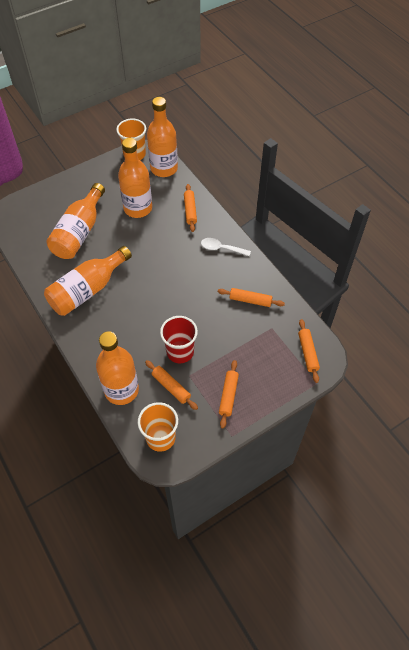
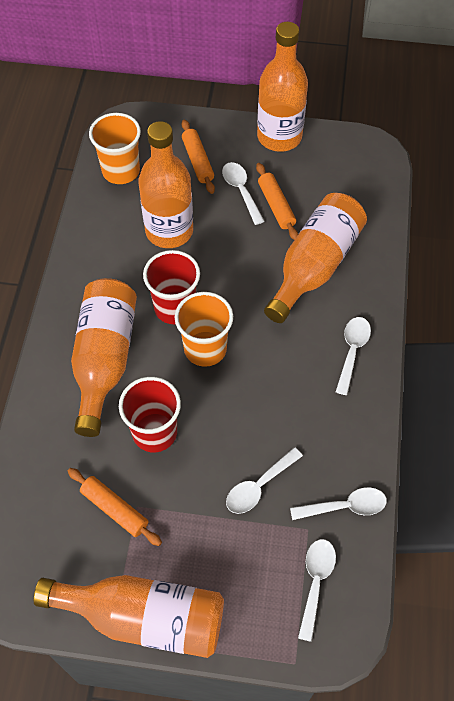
orange rolling pin: [145,360,198,410] [184,184,197,232] [218,288,285,307] [219,360,239,428] [298,319,320,383] = 5 -> [68,468,162,546] [182,119,215,194] [256,163,298,240] = 3
red cup: [160,316,198,363] = 1 -> [119,377,181,452] [143,250,200,324] = 2
white spoon: [201,238,251,256] = 1 -> [222,162,264,225] [226,447,303,514] [290,487,387,520] [298,539,336,642] [336,317,371,395] = 5

